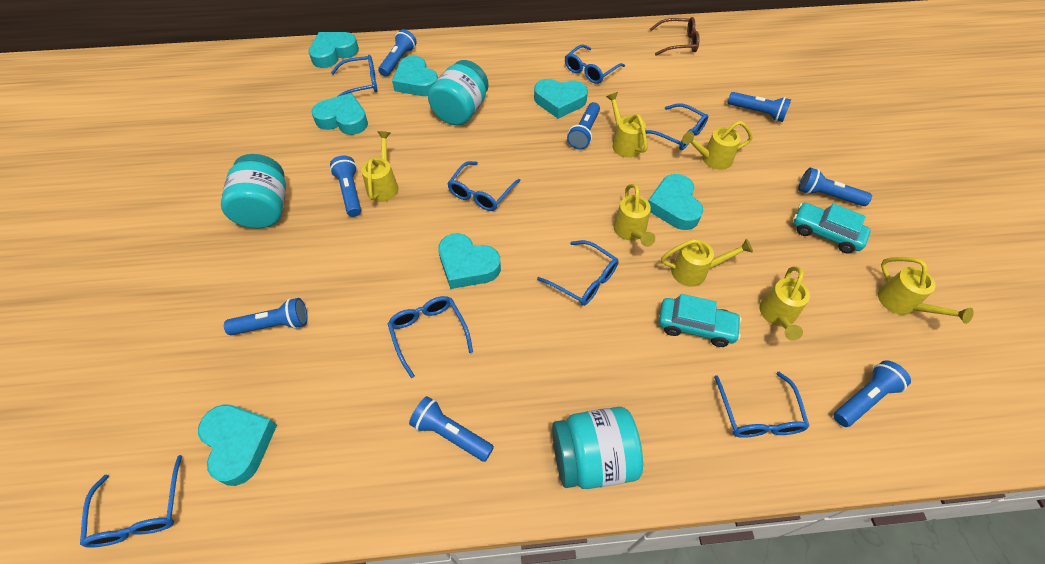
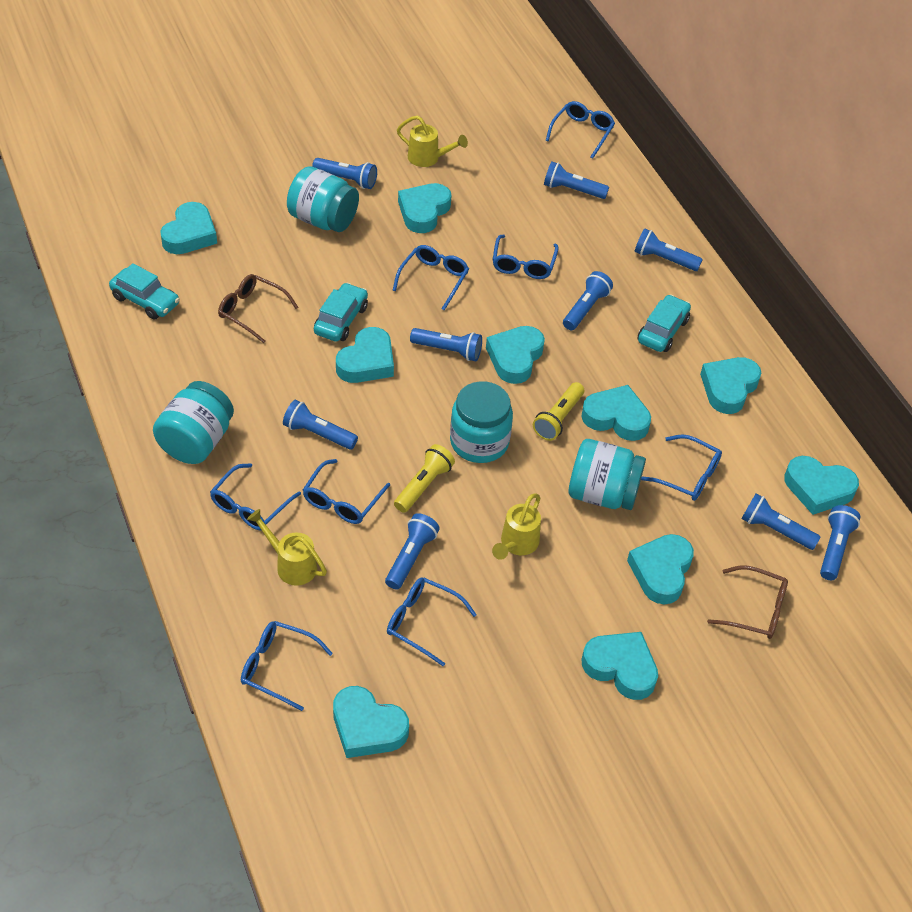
blue flashlight: [224,298,308,335] [330,156,361,217] [378,29,417,77] [409,396,494,462] [567,102,600,149] [727,92,791,122] [799,168,872,206] [834,360,911,427] = 8 -> [283,400,358,450] [312,158,377,189] [385,513,440,590] [410,328,482,361] [544,162,609,199] [563,271,613,330] [635,228,703,271] [742,494,820,550] [820,505,860,580] = 9
brown glasses: [650,17,700,55] = 1 -> [218,274,299,343] [707,565,788,639] = 2
turquoise car: [659,294,742,347] [793,203,871,253] = 2 -> [109,263,180,320] [314,283,368,342] [638,294,691,352] = 3
turquoise heart: [198,404,277,486] [308,32,359,68] [312,93,368,135] [392,56,438,96] [438,233,501,289] [534,79,588,119] [648,174,703,230] = 7 -> [160,202,217,254] [333,686,409,758] [336,327,394,383] [398,183,451,233] [486,326,545,384] [581,385,651,441] [582,632,658,700] [627,534,694,604] [700,357,761,414] [784,456,859,515] = 10
turquoise jar: [221,154,286,228] [428,60,489,126] [552,407,643,489] = 3 -> [153,381,234,464] [287,166,359,232] [450,381,513,463] [569,439,646,510] = 4
yellow flashlight: none = 0 -> [394,444,455,513] [533,382,584,441] = 2
yellow watering can: [361,131,398,202] [606,92,647,158] [613,184,655,247] [661,239,753,287] [682,121,752,170] [759,266,810,341] [878,257,974,324] = 7 -> [247,509,327,586] [397,116,468,167] [492,493,541,560] = 3

